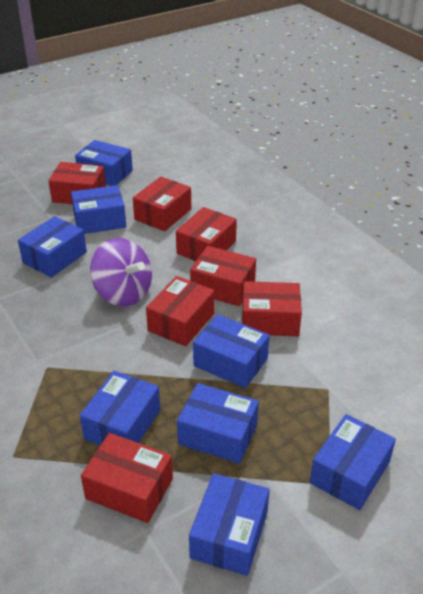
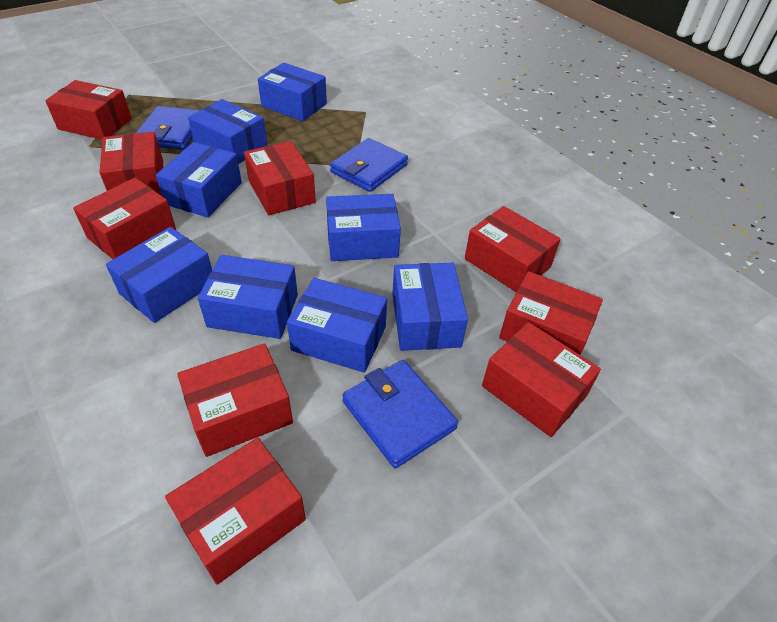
blue wallet: none = 0 -> [135,106,200,150] [330,138,408,192] [342,360,458,469] = 3
purple spinning top: [90,238,152,306] = 1 -> none = 0
red box: [48,162,106,204] [81,433,173,523] [133,177,191,231] [146,276,215,346] [176,207,237,261] [190,246,256,306] [242,281,302,336] = 7 -> [45,80,132,140] [73,178,176,259] [100,132,163,196] [165,438,306,585] [177,343,293,457] [244,141,316,215] [465,206,561,292] [482,322,601,437] [499,271,603,355] = 9

